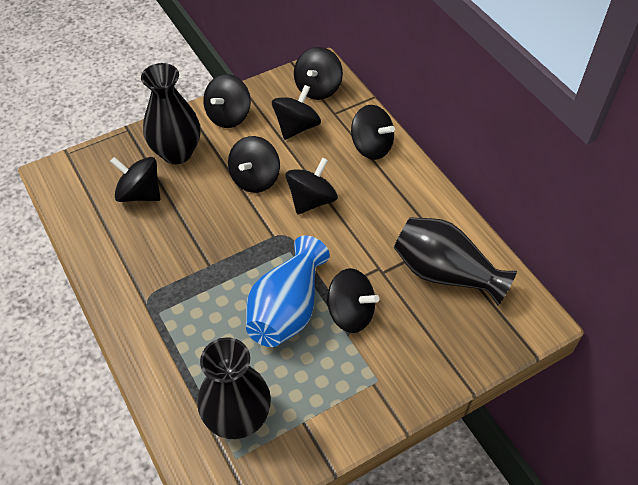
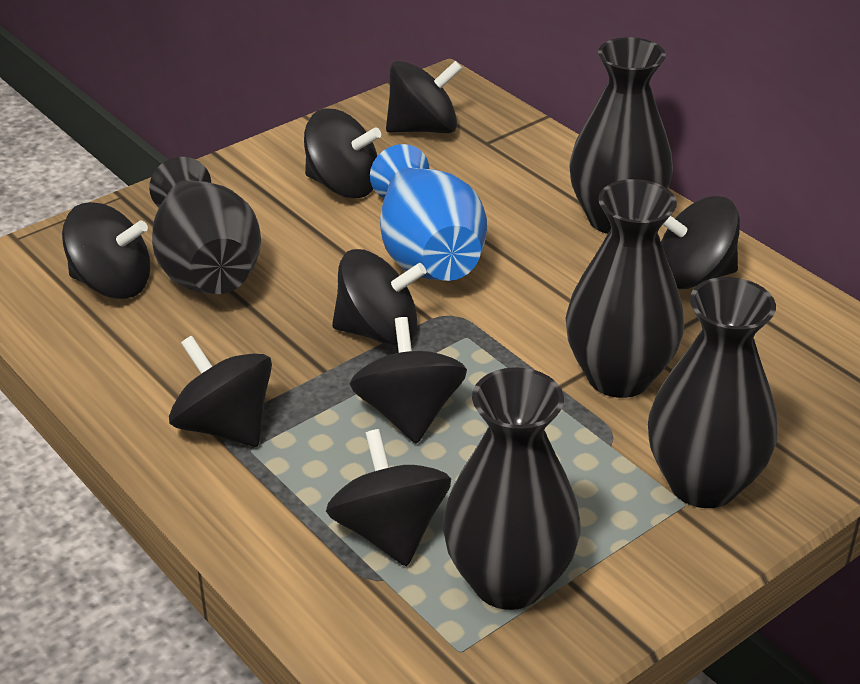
black vase: [141,63,200,164] [197,337,271,439] [394,217,517,306] = 3 -> [149,157,261,294] [443,367,581,610] [566,179,684,398] [569,37,673,234] [648,277,777,508] = 5

